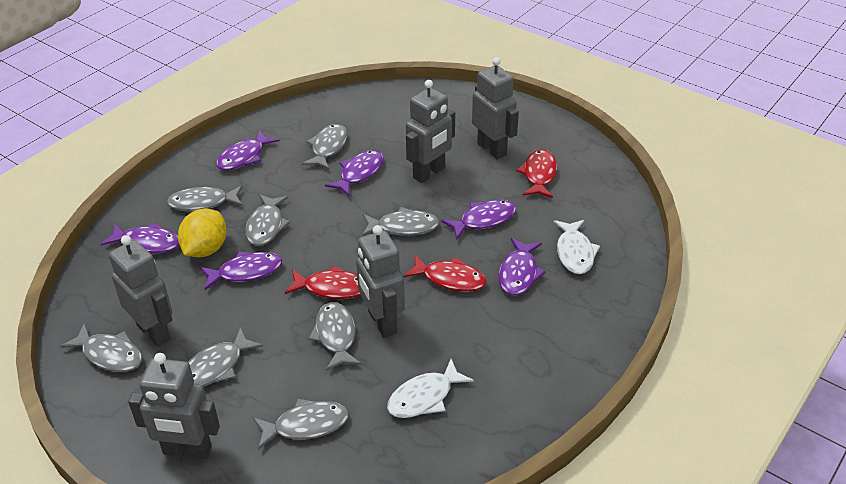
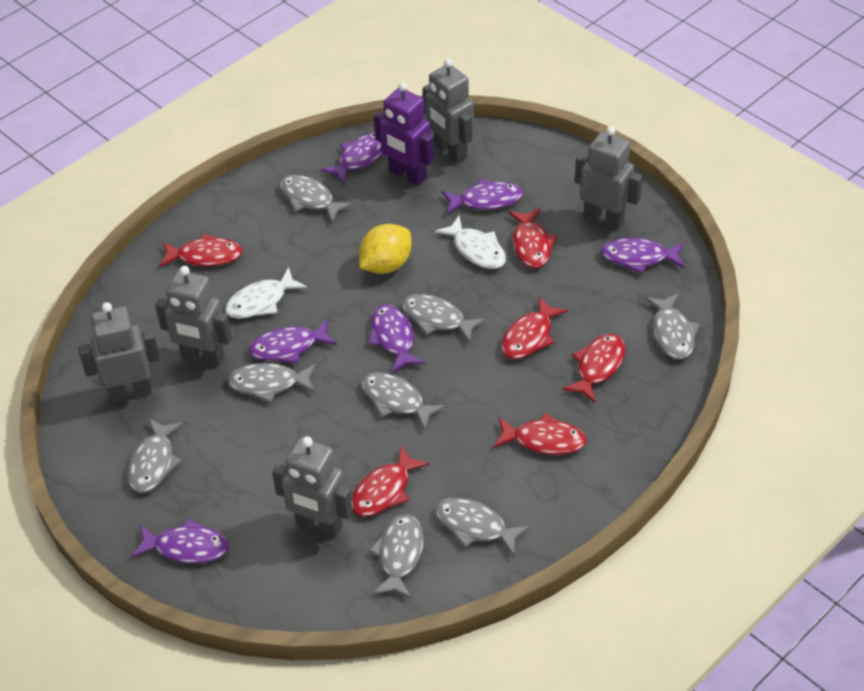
purple robot: none = 0 -> [374,82,434,186] = 1
red fish: [285,266,361,299] [403,255,486,292] [516,149,557,198] = 3 -> [159,233,243,267] [351,446,429,517] [494,413,587,455] [501,297,568,359] [508,208,557,268] [563,334,625,403] = 6

